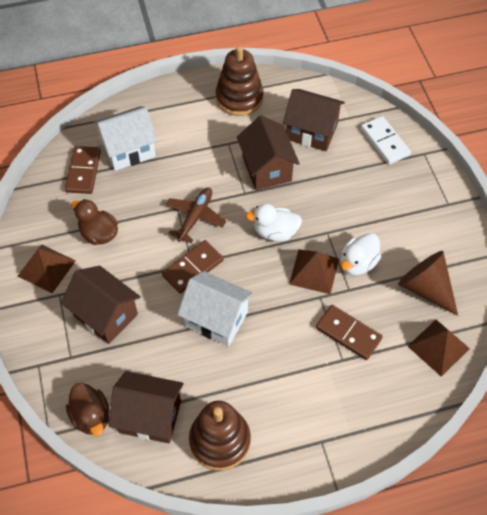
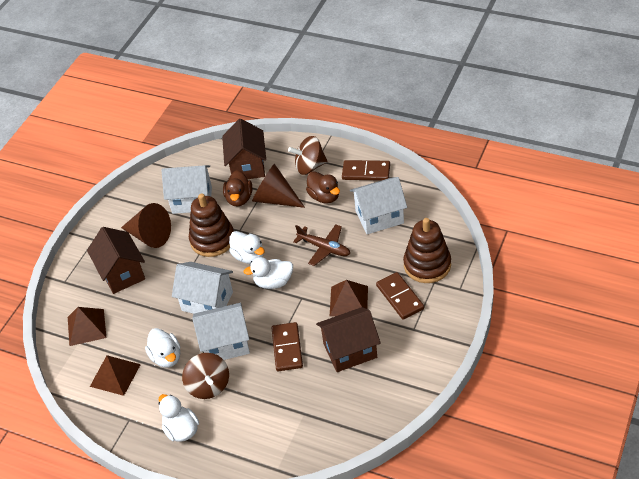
brown cone: [398,251,458,316] = 1 -> [121,203,171,248] [252,164,305,208] = 2
brown house: [61,266,141,344] [108,371,184,444] [237,115,300,190] [283,89,345,151] = 4 -> [87,227,145,294] [222,119,266,179] [316,307,381,372] = 3
brown spinning top: none = 0 -> [182,353,229,399] [288,136,328,175] = 2
white domino: [361,116,411,164] = 1 -> none = 0
white duck: [246,204,302,242] [341,233,381,276] = 2 -> [145,328,180,367] [158,394,199,442] [229,231,265,264] [244,257,293,289] = 4
white house: [94,106,158,171] [177,271,254,346] = 2 -> [161,165,212,214] [172,262,233,314] [192,303,250,360] [350,177,407,234] = 4

